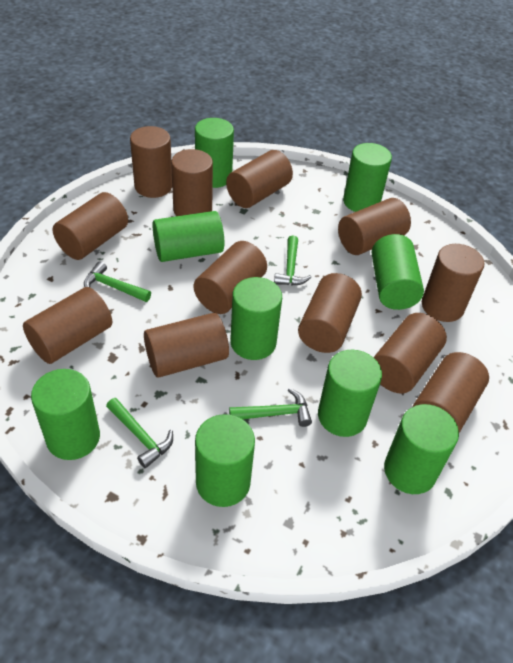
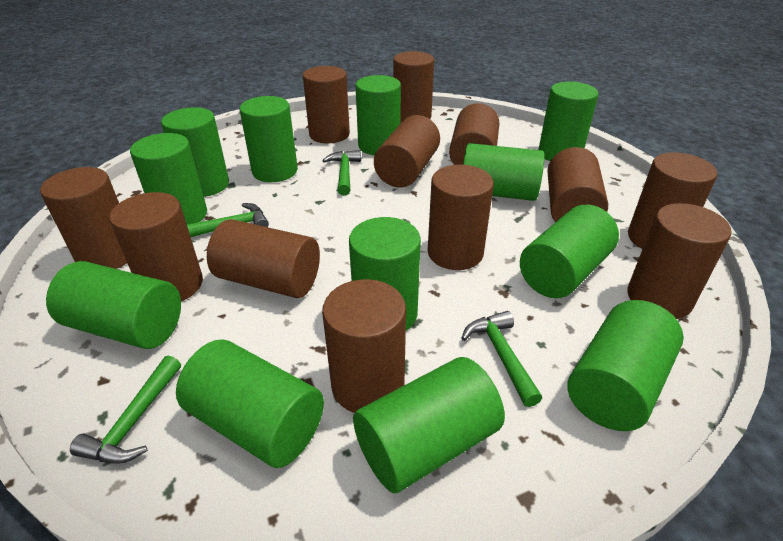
green cylinder: [31,369,100,460] [152,211,224,262] [195,118,234,188] [195,414,255,507] [230,277,282,360] [318,350,382,437] [343,143,392,212] [372,234,424,310] [384,404,459,494] = 9 -> [46,261,181,349] [130,133,207,224] [161,107,229,197] [176,340,324,468] [240,96,298,182] [349,217,421,331] [353,357,505,493] [355,75,401,155] [463,143,545,201] [520,205,619,298] [539,81,599,161] [568,300,684,431] = 12

